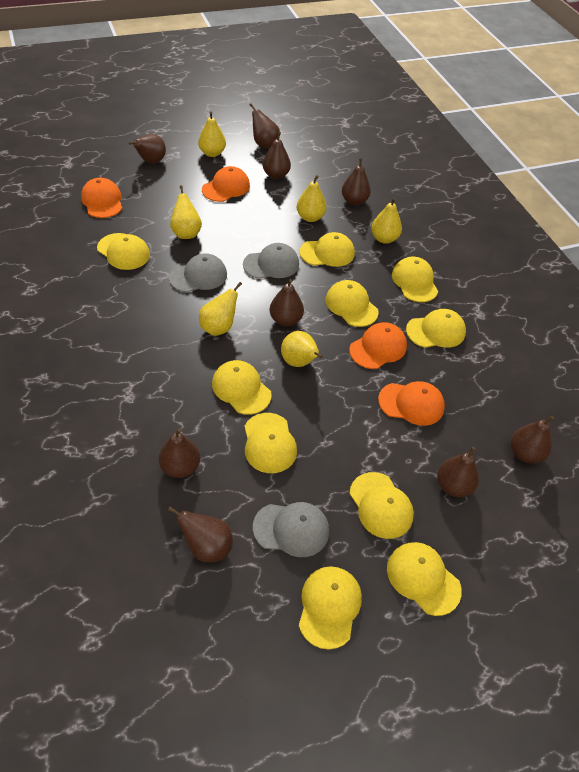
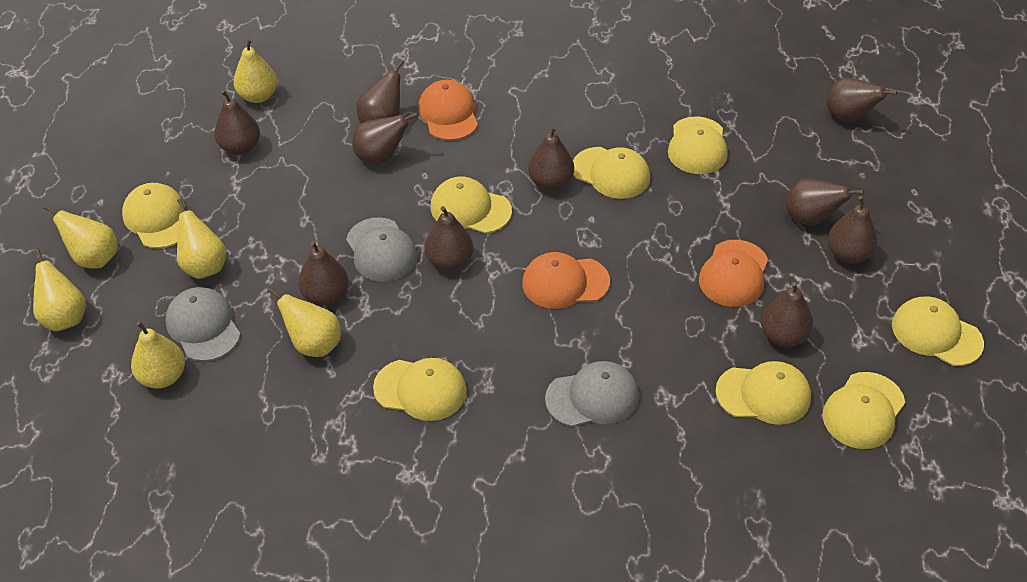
brown pear: [129,134,166,164] [158,428,200,478] [168,506,233,562] [250,103,280,149] [263,132,291,179] [269,279,304,326] [342,158,371,205] [437,447,479,497] [511,416,554,463] = 9 -> [214,90,260,155] [298,241,348,306] [352,112,418,164] [356,60,404,123] [425,206,473,271] [528,126,574,190] [761,282,813,347] [786,178,864,226] [826,77,897,122] [828,196,878,263] = 10
orange cap: [81,178,122,218] [202,166,250,202] [349,322,407,369] [378,381,445,426] = 4 -> [418,80,478,141] [522,252,610,309] [699,240,768,307] = 3
yellow cap: [97,233,150,270] [212,360,272,415] [245,413,297,473] [299,566,362,650] [300,232,355,267] [326,280,379,327] [350,472,414,539] [387,542,462,616] [392,257,438,302] [406,309,466,348] = 10 -> [122,183,185,248] [373,358,467,421] [430,177,512,234] [573,147,650,199] [668,117,728,174] [715,361,811,425] [823,372,905,449] [892,296,984,366] = 8

